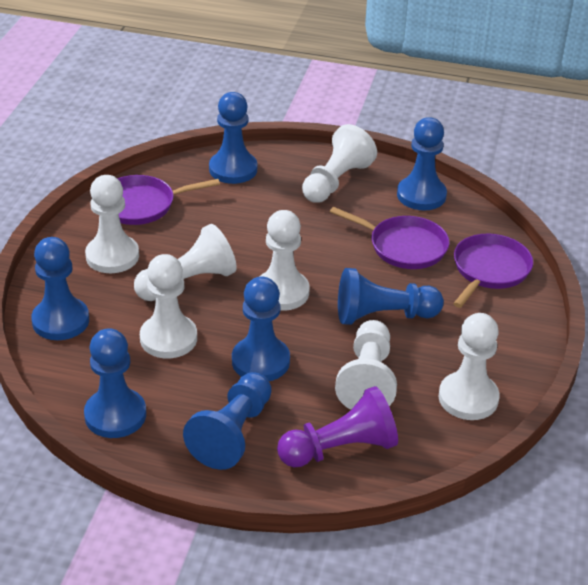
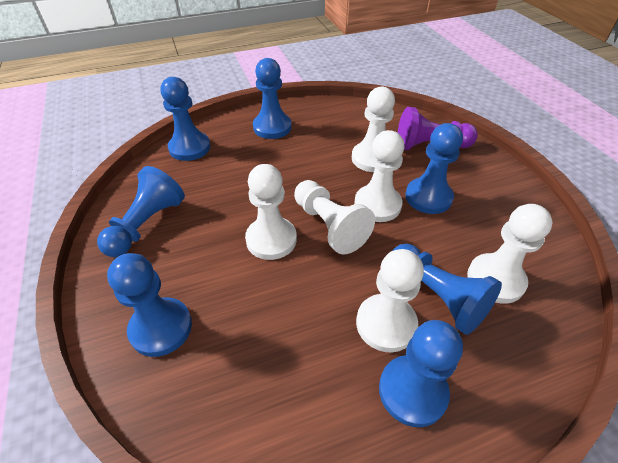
purple pan: [117,175,220,225] [330,207,450,269] [453,234,533,308] = 3 -> none = 0
white pawn: [85,175,139,273] [134,224,237,301] [140,254,197,359] [259,210,309,311] [302,124,377,203] [335,320,397,410] [439,313,500,420] = 7 -> [245,164,297,260] [294,180,375,255] [352,87,395,172] [354,130,404,222] [356,249,424,352] [467,204,553,304] = 6

